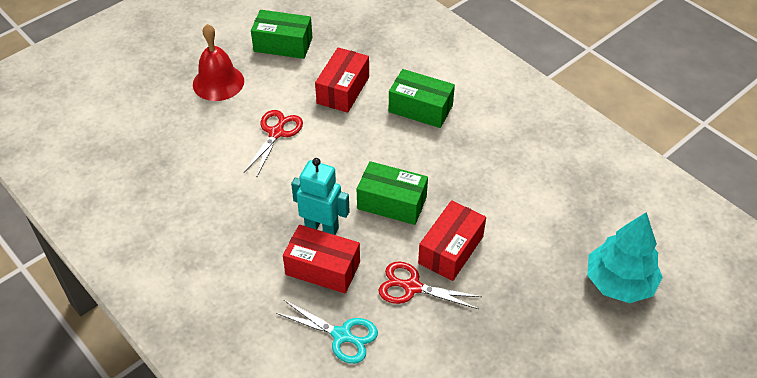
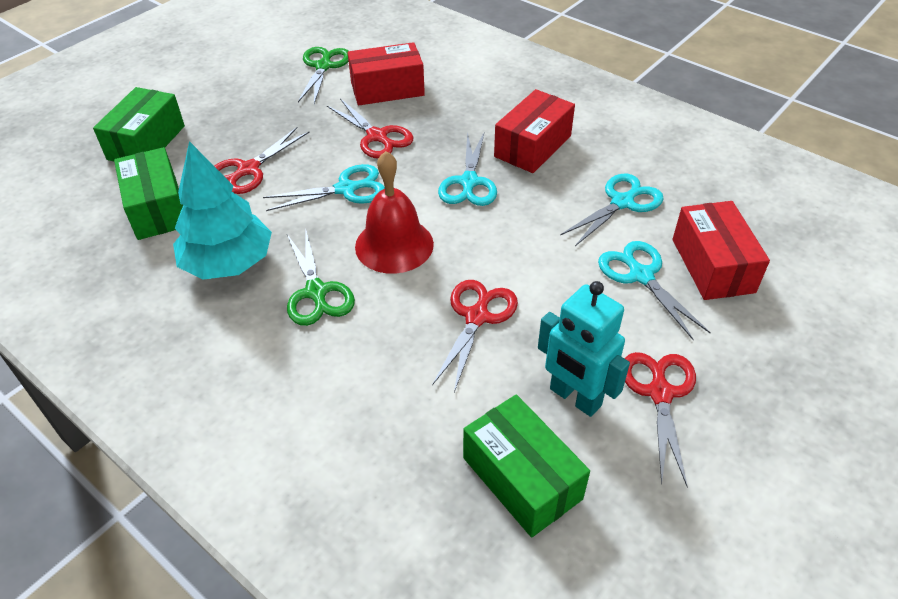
green scissors: none = 0 -> [287,228,355,326] [298,47,349,104] = 2
red scissors: [244,110,303,176] [379,261,482,309] = 2 -> [214,127,310,194] [327,99,414,158] [432,280,518,392] [624,352,696,487] = 4
turquoise scissors: [276,300,378,364] = 1 -> [263,164,385,211] [438,132,497,206] [560,174,664,246] [598,241,711,340] = 4

